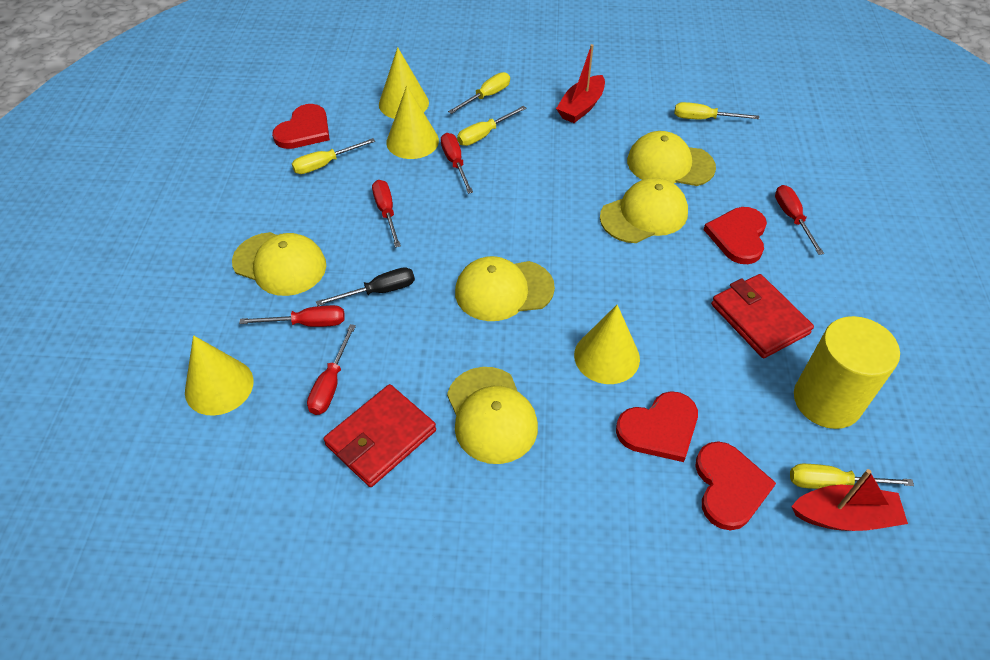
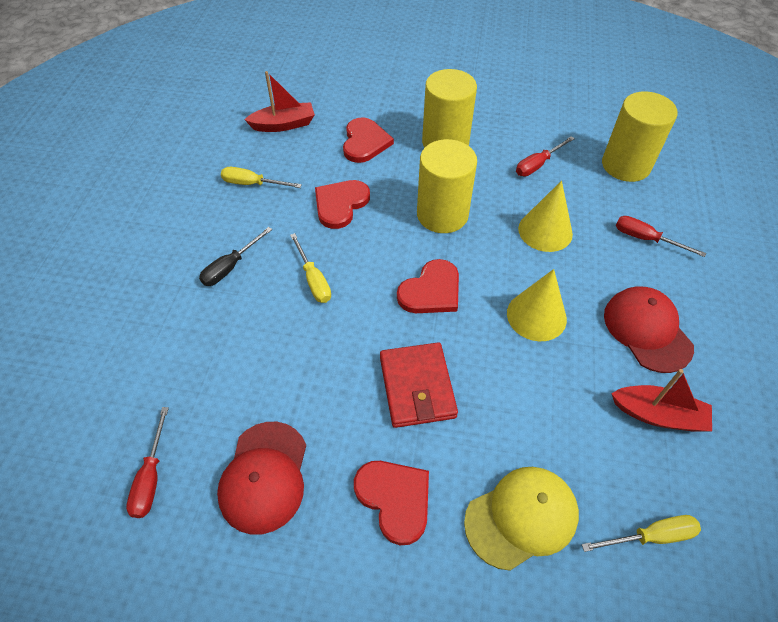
red cap: none = 0 -> [217,422,306,535] [604,287,694,373] = 2
red screwdriver: [239,305,345,327] [307,324,356,415] [372,180,401,248] [441,133,473,194] [775,185,824,255] = 5 -> [126,407,169,518] [516,136,575,176] [616,216,706,257] = 3
red wallet: [324,384,436,487] [711,274,814,358] = 2 -> [380,342,458,428] = 1
yellow cap: [232,232,326,296] [447,367,538,464] [455,256,555,321] [600,178,688,243] [627,131,716,186] = 5 -> [464,467,579,571] = 1
yellow cone: [185,335,254,416] [379,47,429,119] [386,85,439,159] [574,305,640,384] = 4 -> [507,269,567,341] [518,181,573,252] = 2
yellow cylinder: [794,316,900,429] = 1 -> [417,139,477,233] [422,69,477,147] [602,92,678,182] = 3
yellow screwdriver: [292,138,375,174] [448,72,510,114] [457,106,527,146] [674,102,759,119] [790,464,914,489] = 5 -> [221,167,302,188] [290,233,331,303] [582,515,701,552] = 3

